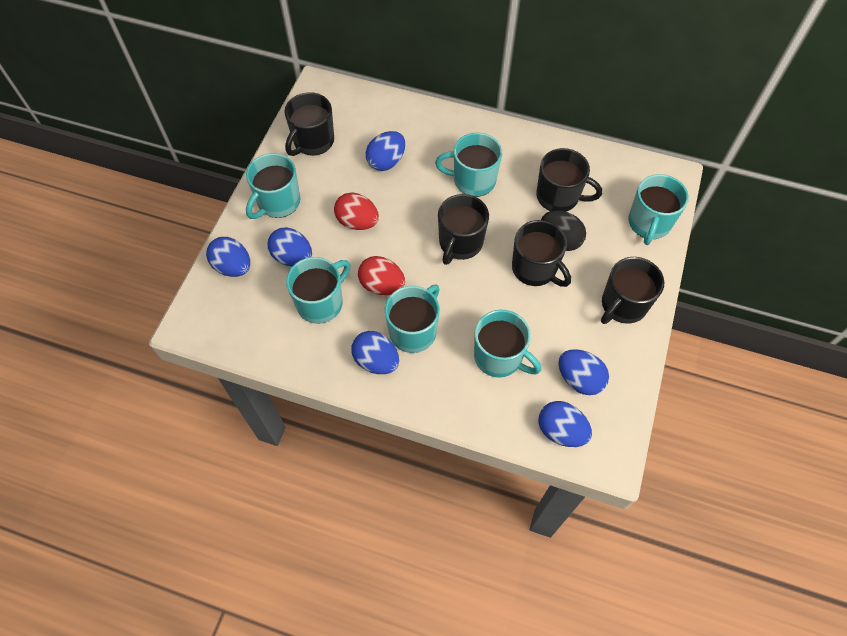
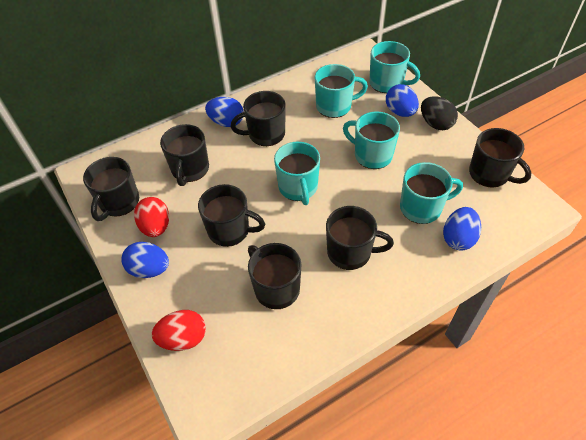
black mug: [284,92,334,156] [438,194,489,265] [512,220,571,287] [536,148,602,212] [601,257,664,324] = 5 -> [83,157,139,221] [160,124,209,186] [198,184,265,247] [231,91,286,146] [248,243,302,309] [326,206,394,270] [469,128,531,188] = 7
blue egg: [206,237,250,277] [268,227,312,267] [351,331,399,374] [366,131,405,171] [538,401,592,447] [559,349,609,395] = 6 -> [121,242,169,278] [205,97,244,127] [386,84,419,117] [443,207,481,251] = 4
turquoise mug: [246,153,300,219] [286,257,350,324] [385,284,440,353] [435,133,502,197] [474,310,541,378] [628,174,689,245] = 6 -> [274,142,320,205] [314,64,368,118] [343,112,400,169] [369,41,420,93] [400,162,463,224] = 5

